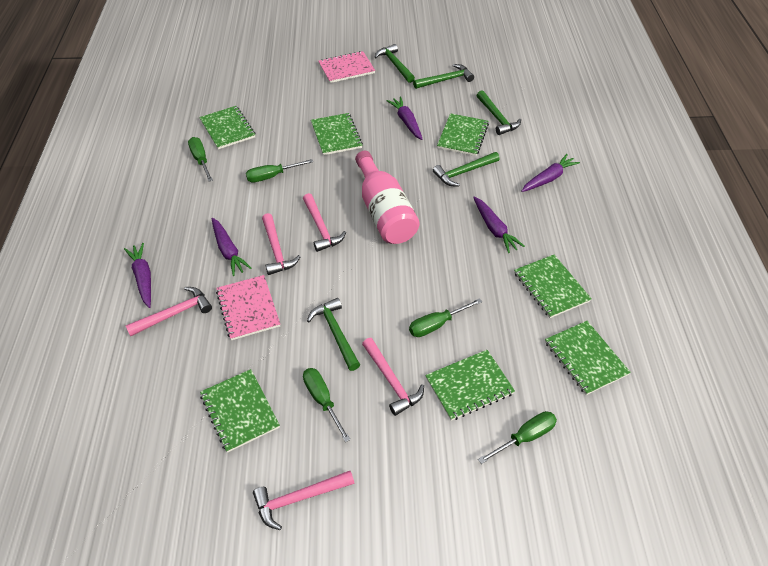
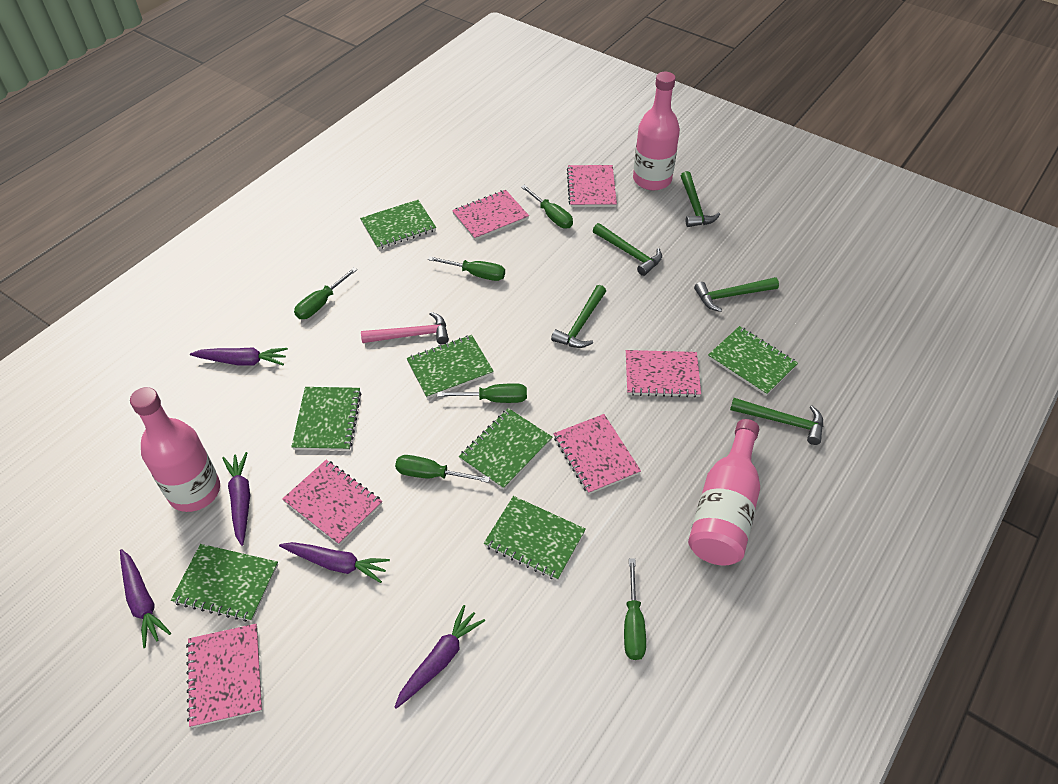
green screwdriver: [188,137,213,182] [246,159,313,183] [303,368,351,442] [409,298,482,337] [478,411,557,464] = 5 -> [294,267,357,319] [395,455,490,483] [428,256,505,281] [437,383,527,403] [521,185,573,228] [624,558,646,660] = 6
pink bottle: [355,151,420,244] = 1 -> [130,387,220,512] [633,72,680,190] [688,419,760,566] = 3
pink hammer: [126,287,212,337] [253,471,354,530] [262,213,301,275] [303,193,346,252] [362,338,424,416] = 5 -> [361,312,449,344] = 1
pink notebook: [216,275,280,340] [318,51,375,83] = 2 -> [186,624,262,728] [282,460,382,545] [452,190,529,240] [554,414,641,494] [567,165,617,207] [626,350,701,398] = 6

